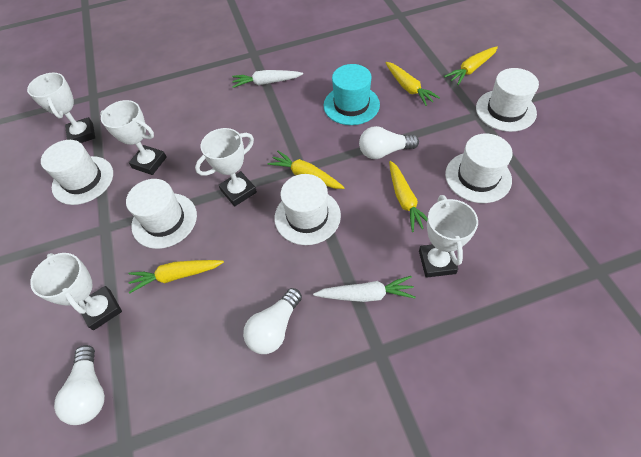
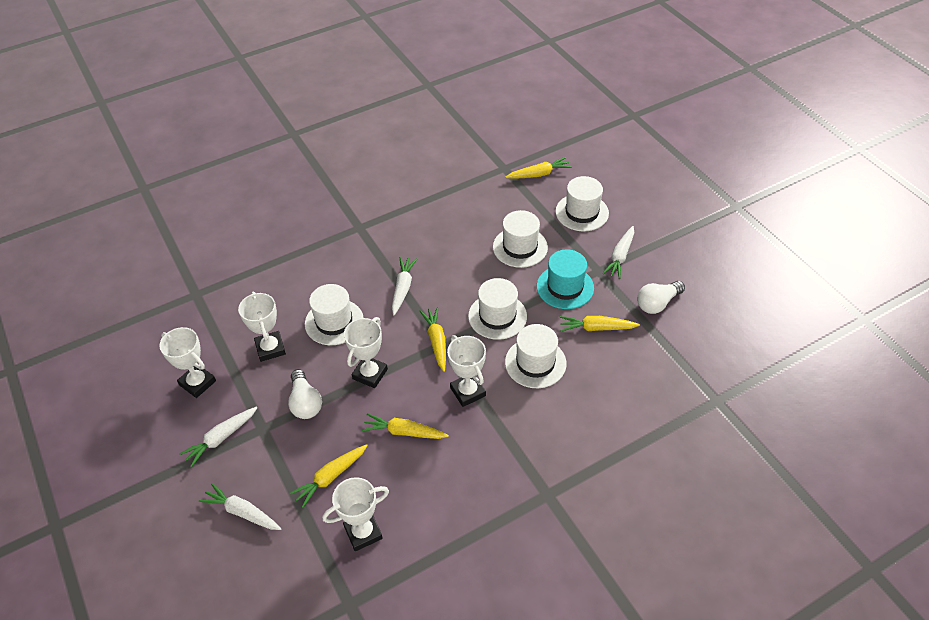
white carrot: [232,70,303,88] [313,276,416,302] = 2 -> [179,406,258,467] [199,483,282,530] [392,257,417,315] [602,226,634,279] = 4
white light bulb: [54,345,105,425] [243,288,302,354] [359,126,419,159] = 3 -> [288,369,322,419] [637,281,685,314] = 2

